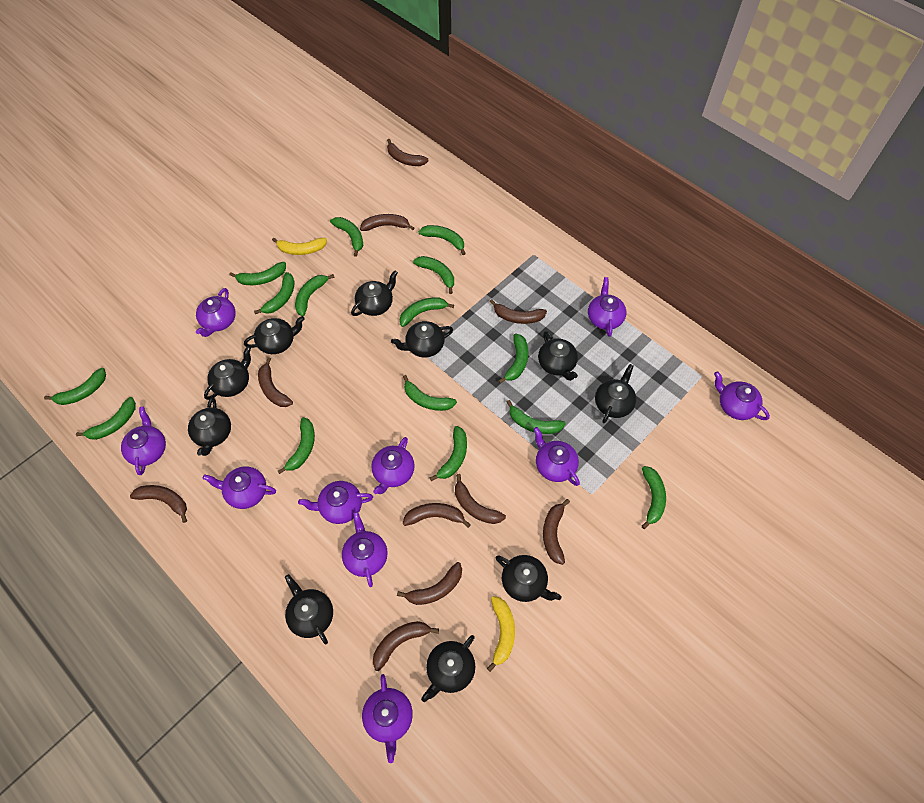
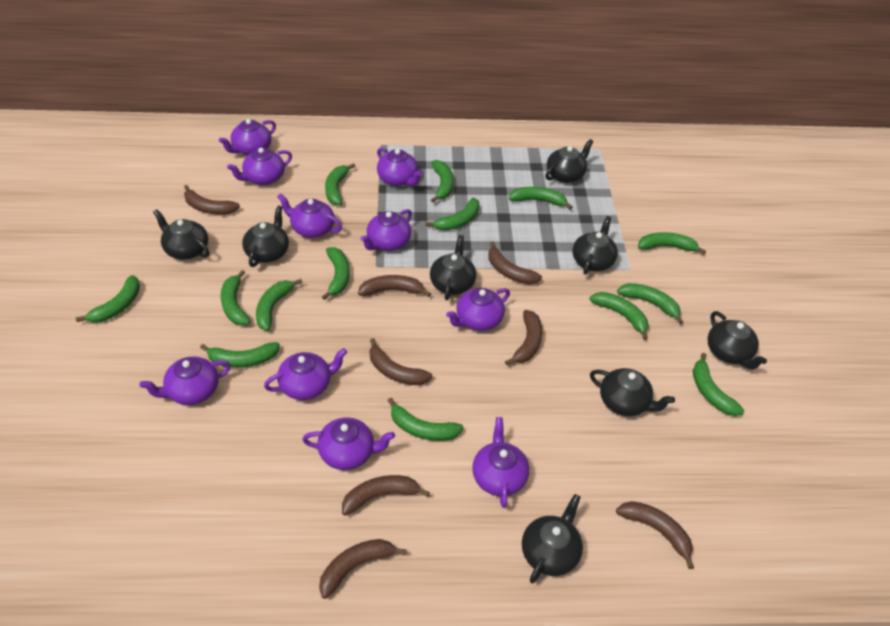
black teapot: [188,397,231,456] [204,346,251,400] [244,316,305,354] [285,574,333,644] [351,270,398,316] [391,321,453,357] [421,635,475,702] [496,555,561,602] [538,331,578,381] [595,364,636,423] = 10 -> [153,209,210,260] [242,205,289,267] [430,235,476,300] [522,494,583,583] [545,139,594,183] [573,216,618,275] [590,368,675,416] [708,311,767,370] = 8
brown banana: [130,485,187,523] [258,357,293,407] [360,214,414,231] [373,621,439,671] [387,139,429,166] [397,562,462,605] [403,503,471,528] [455,474,506,524] [490,299,547,324] [543,499,570,565] = 10 -> [184,185,240,215] [319,539,407,599] [342,475,430,516] [358,275,431,297] [370,338,432,385] [488,242,542,284] [505,310,542,365] [616,501,694,569] = 8
green banana: [44,368,106,405] [76,397,136,440] [230,262,286,285] [254,272,294,314] [278,417,315,474] [295,274,334,316] [330,217,363,257] [400,297,454,327] [403,375,457,411] [413,256,454,294] [418,225,466,255] [429,426,467,481] [498,334,528,383] [507,400,566,434] [642,466,666,529] = 15 -> [76,275,140,323] [200,342,280,368] [221,270,250,326] [256,279,302,331] [322,247,350,300] [325,163,355,205] [388,398,464,441] [425,198,480,231] [431,160,454,203] [509,187,573,210] [590,292,648,340] [617,283,683,324] [638,232,706,255] [693,353,744,416] = 14
yellow banana: [272,237,327,255] [487,596,515,672] = 2 -> none = 0

